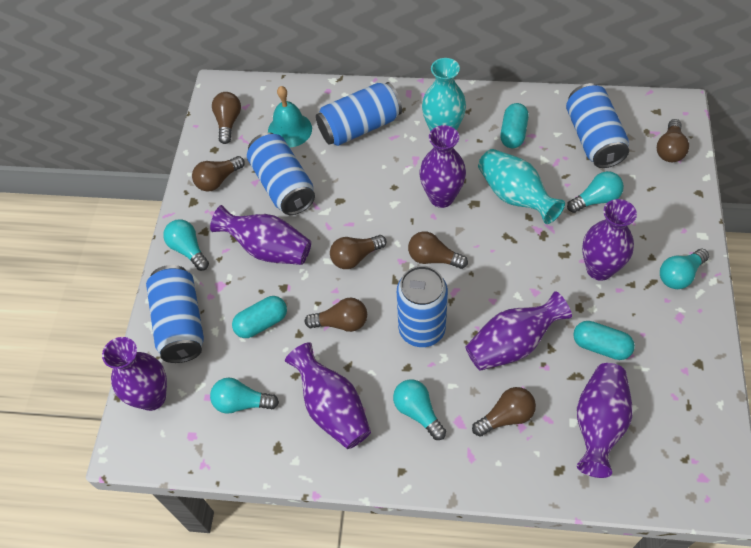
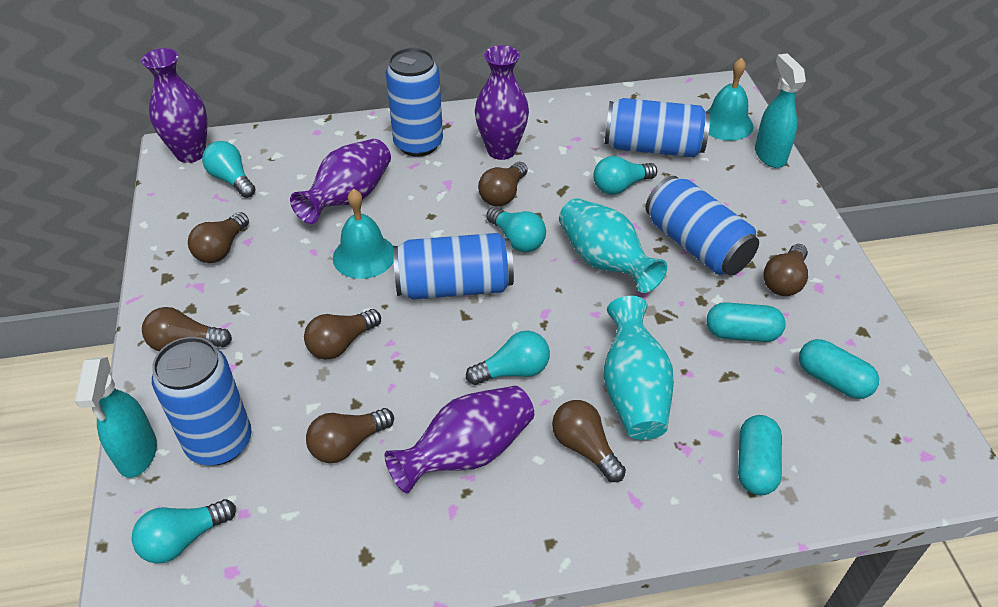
purple vase: [102,337,167,411] [210,205,311,265] [285,342,371,449] [419,125,466,208] [465,291,572,371] [577,363,632,478] [582,199,637,281] = 7 -> [141,48,207,163] [290,139,391,224] [385,386,534,493] [475,45,529,160] = 4
turquoise bell: [268,86,312,148] = 1 -> [333,189,394,279] [706,58,754,141] = 2
turquoise spray bottle: none = 0 -> [75,357,157,478] [755,53,806,168] = 2

